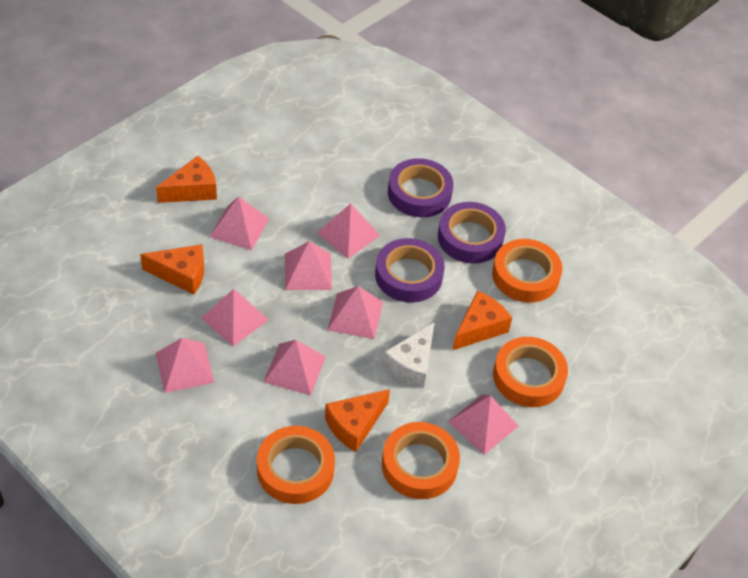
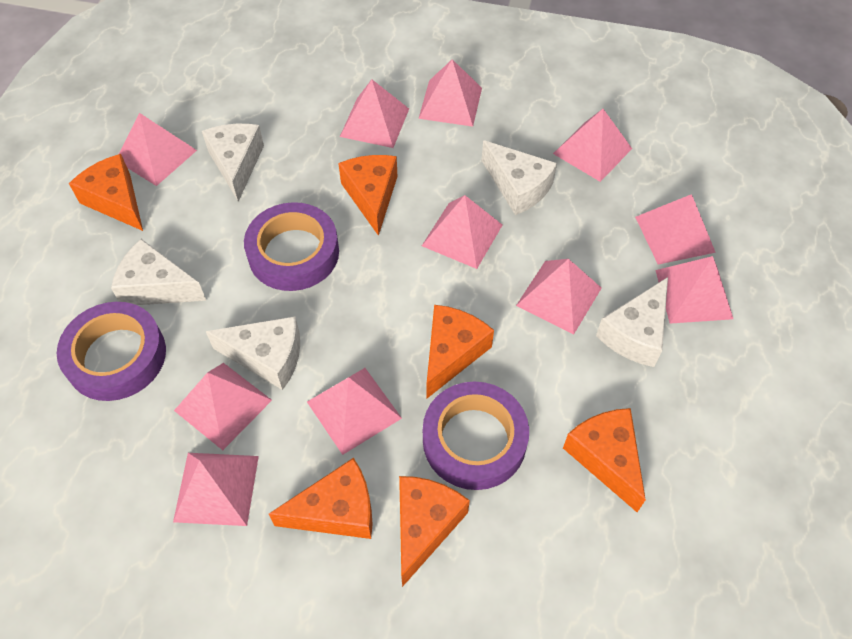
orange cheese: [140,244,204,295] [156,156,217,203] [325,389,390,452] [453,290,512,350] = 4 -> [69,154,143,231] [269,458,373,539] [338,155,398,236] [399,476,470,587] [427,305,494,398] [563,408,646,512] = 6
orange tape: [257,426,335,504] [382,422,460,499] [492,239,562,303] [493,337,568,407] = 4 -> none = 0
pink pyramid: [156,338,215,393] [201,289,269,346] [210,196,269,250] [264,340,326,395] [285,241,332,290] [317,203,380,259] [328,286,383,339] [448,394,519,455] = 8 -> [119,113,197,186] [173,453,259,526] [174,363,272,450] [307,368,402,455] [340,79,409,148] [418,59,482,127] [422,195,502,269] [516,259,601,334] [553,109,632,182] [635,194,716,265] [655,256,733,324] = 11
white cheese: [382,322,435,388] = 1 -> [111,239,206,305] [202,124,264,202] [206,316,300,390] [482,140,557,215] [596,277,668,367] = 5

